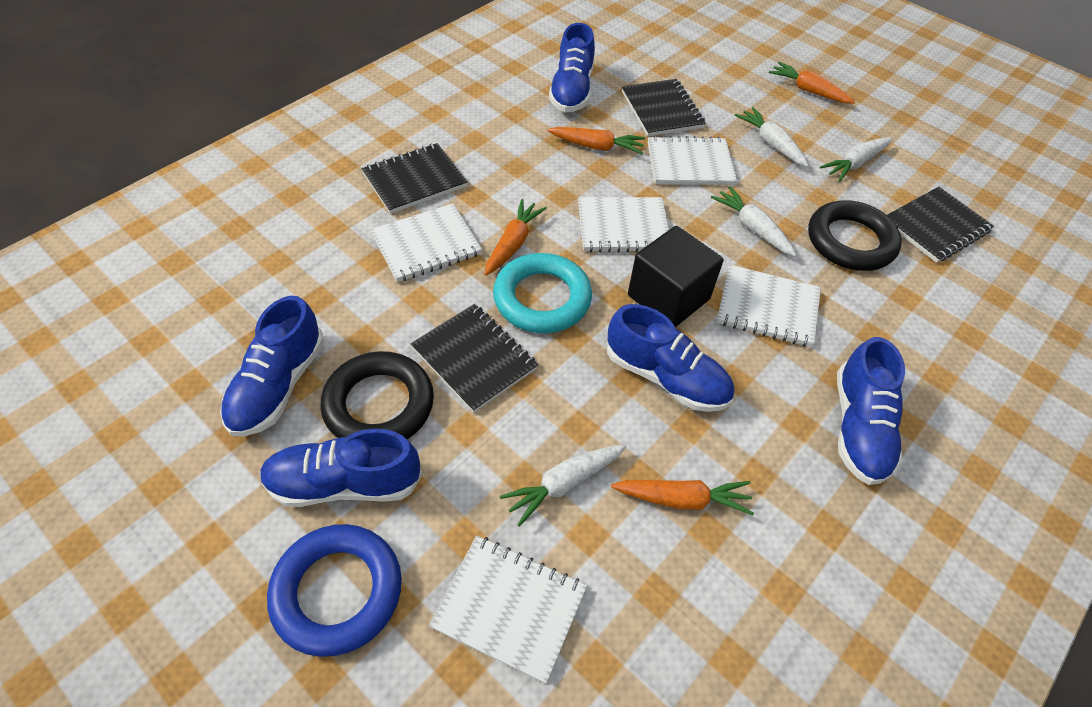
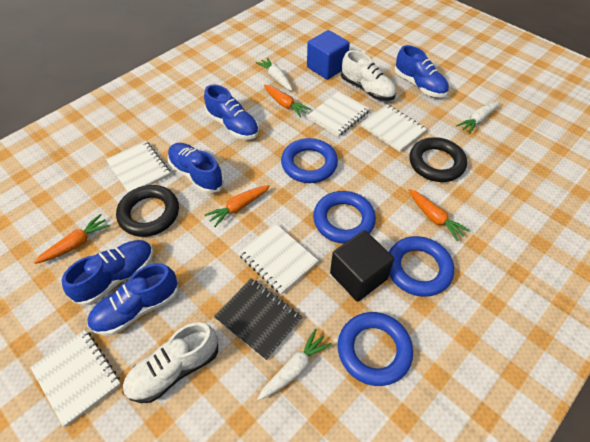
black notebook: [361,143,467,214] [411,304,538,413] [622,79,706,136] [887,187,994,263] = 4 -> [214,278,302,361] = 1
blue cube: none = 0 -> [307,30,350,80] = 1
blue ring: [267,524,402,657] = 1 -> [281,138,338,183] [313,191,376,244] [338,312,413,386] [389,236,454,297] = 4
turquoise ring: [493,253,592,333] = 1 -> none = 0
white carrot: [500,444,627,526] [711,186,797,256] [735,107,809,167] [820,137,893,182] = 4 -> [255,57,292,91] [258,328,332,401] [456,101,500,134] = 3
white shoe: none = 0 -> [123,322,218,403] [341,50,396,101] = 2

